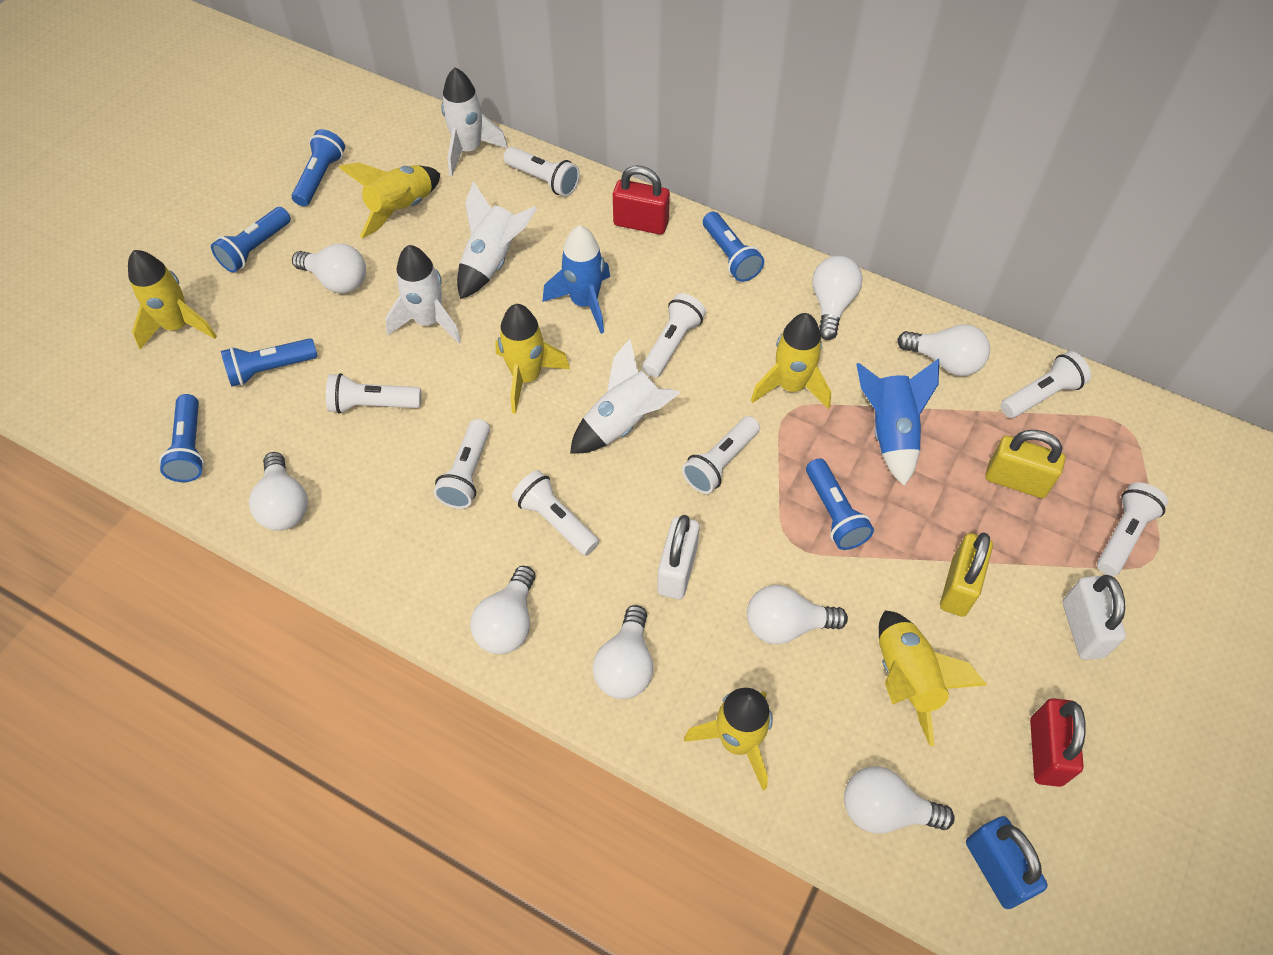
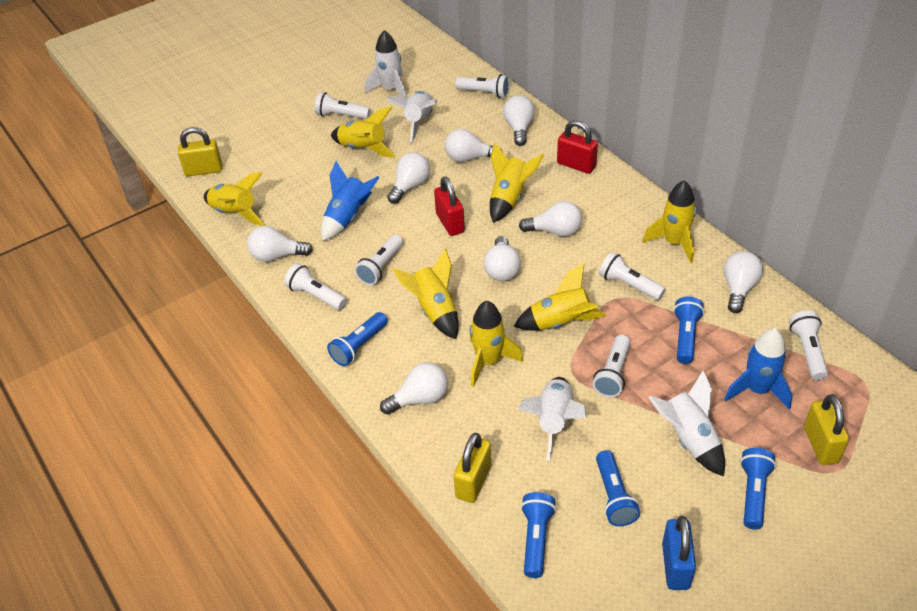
blue flashlight: [159,394,204,482] [211,207,291,273] [221,338,318,387] [292,129,345,206] [703,212,764,282] [806,458,874,550] = 6 -> [327,312,388,366] [521,492,556,578] [596,450,640,526] [673,296,704,364] [740,448,776,530] = 5
white flashlight: [326,373,421,414] [433,419,490,509] [504,147,580,197] [512,470,599,556] [642,293,706,377] [682,416,760,494] [1001,351,1091,418] [1097,482,1168,576] = 8 -> [284,263,347,310] [315,92,371,119] [355,235,403,285] [455,74,510,98] [593,335,631,397] [599,252,665,300] [789,311,828,380] = 7
white padlock: [657,515,700,599] [1063,575,1126,660] = 2 -> none = 0
yellow padlock: [940,532,993,617] [986,430,1065,498] = 2 -> [178,127,222,176] [454,433,491,503] [804,394,849,465] = 3
yellow rocket: [128,250,217,350] [338,162,440,238] [495,304,570,414] [684,688,773,790] [751,313,831,409] [879,611,987,746] = 6 -> [204,172,265,226] [331,107,396,158] [392,249,459,339] [470,301,524,387] [490,143,544,223] [514,263,606,331] [643,180,696,263] = 7

